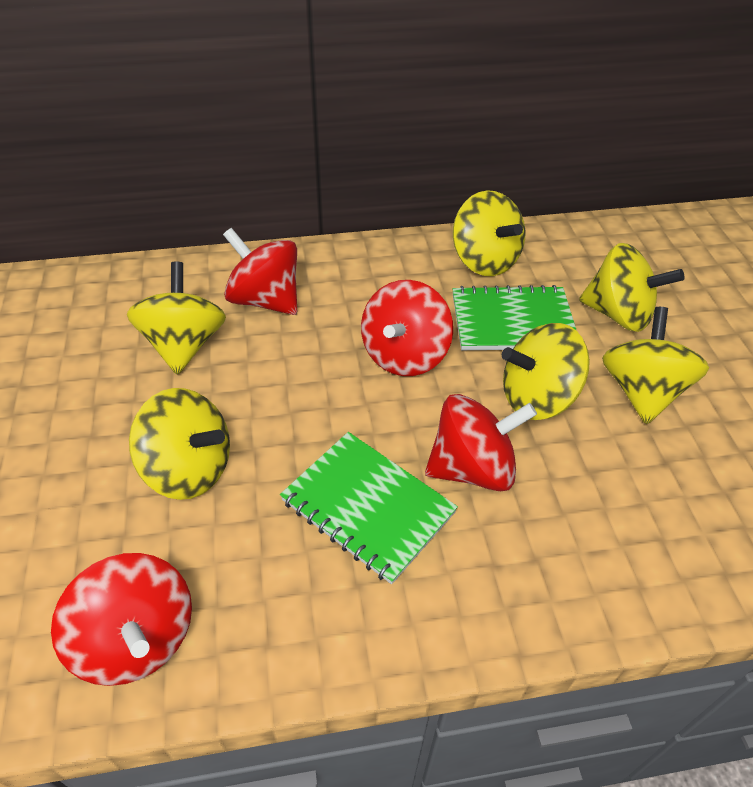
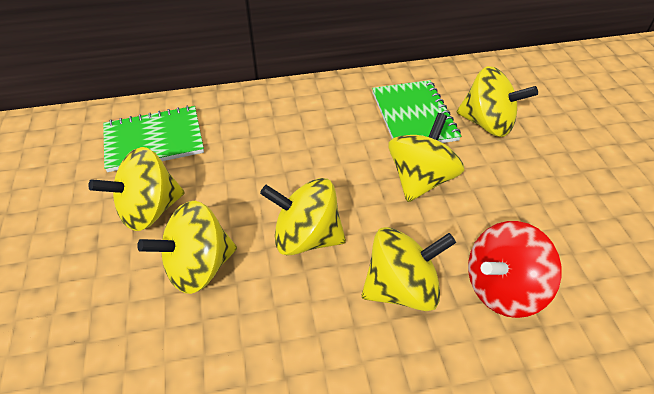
red spinning top: [51,553,192,686] [223,228,297,315] [361,280,453,376] [425,394,537,491] = 4 -> [468,221,562,318] = 1

